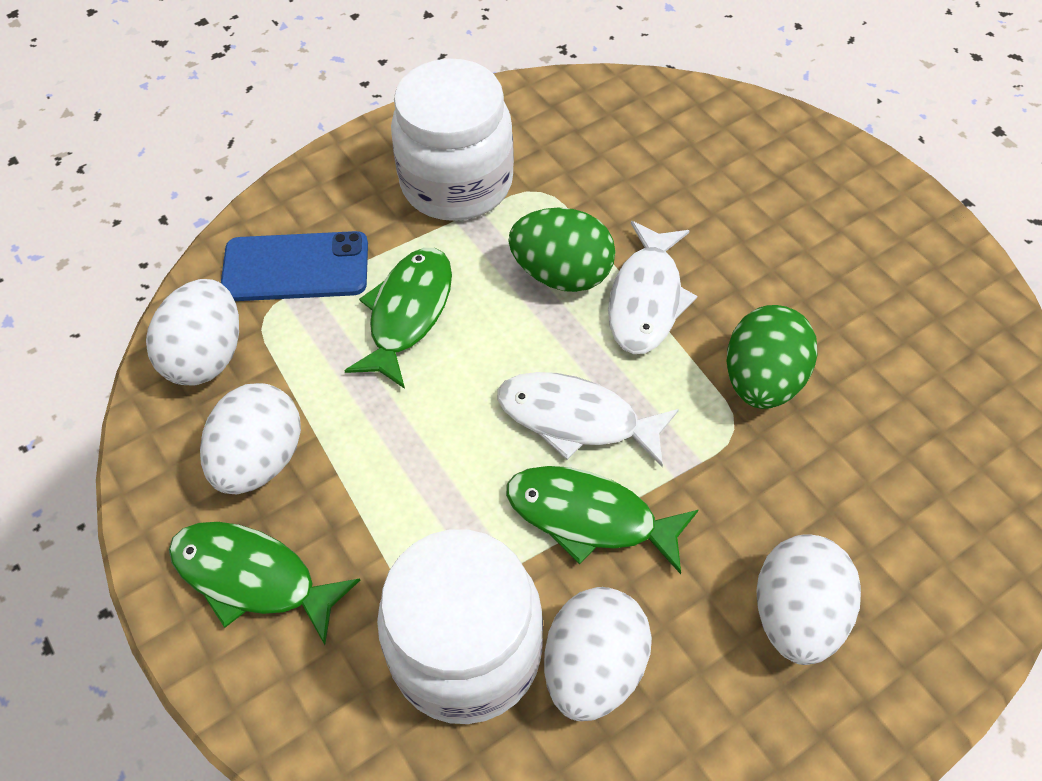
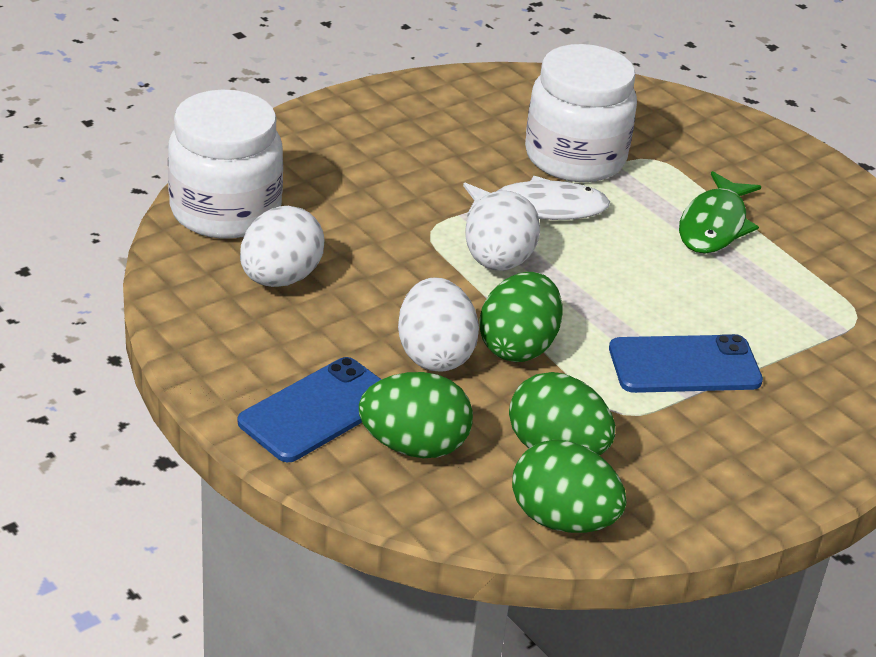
blue phone: [221,231,368,301] = 1 -> [238,357,382,462] [609,334,763,393] = 2
green egg: [508,208,615,292] [727,305,817,409] = 2 -> [359,372,473,458] [479,272,563,362] [509,372,615,455] [512,439,626,533] = 4
green fish: [169,522,360,645] [344,248,452,389] [506,466,698,574] = 3 -> [679,171,761,254] = 1
white egg: [146,279,239,385] [200,383,301,494] [544,587,652,721] [756,534,861,665] = 4 -> [240,206,325,287] [398,277,479,372] [465,191,541,271] = 3
white fish: [497,372,679,467] [608,221,697,354] = 2 -> [463,176,610,220] = 1

